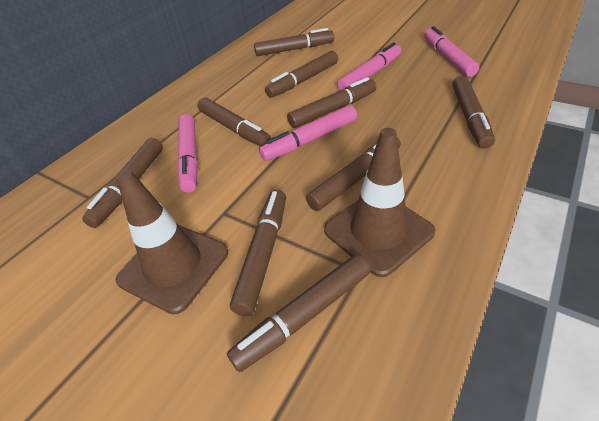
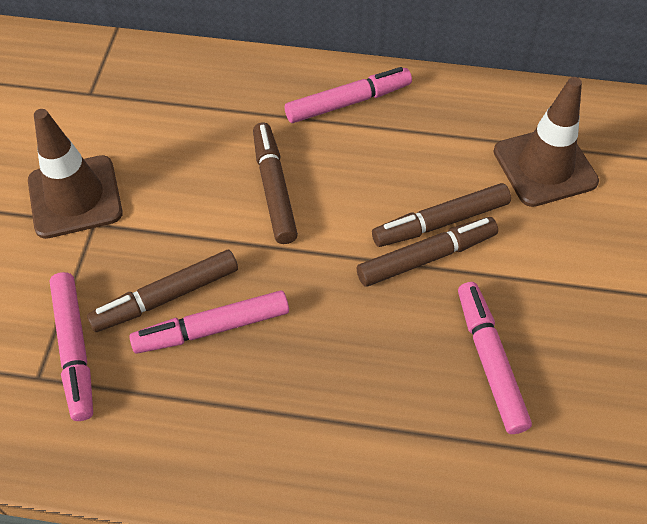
brown marker: [82,138,163,228] [197,98,271,147] [227,254,371,372] [230,190,286,316] [254,28,334,56] [265,51,338,98] [287,77,376,128] [306,137,401,211] [452,76,495,149] = 9 -> [87,250,238,332] [253,123,298,244] [357,217,498,287] [372,183,511,247] = 4

